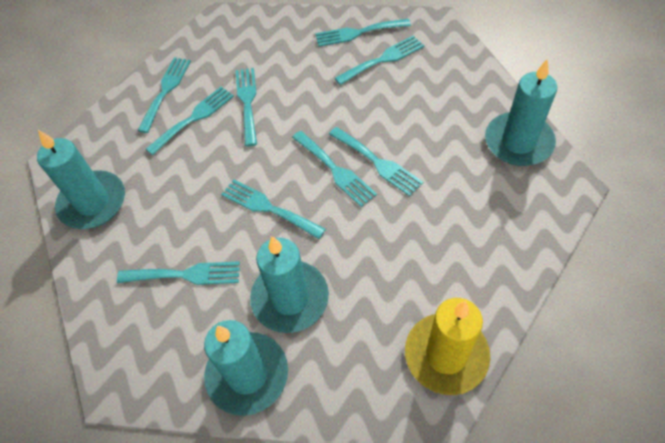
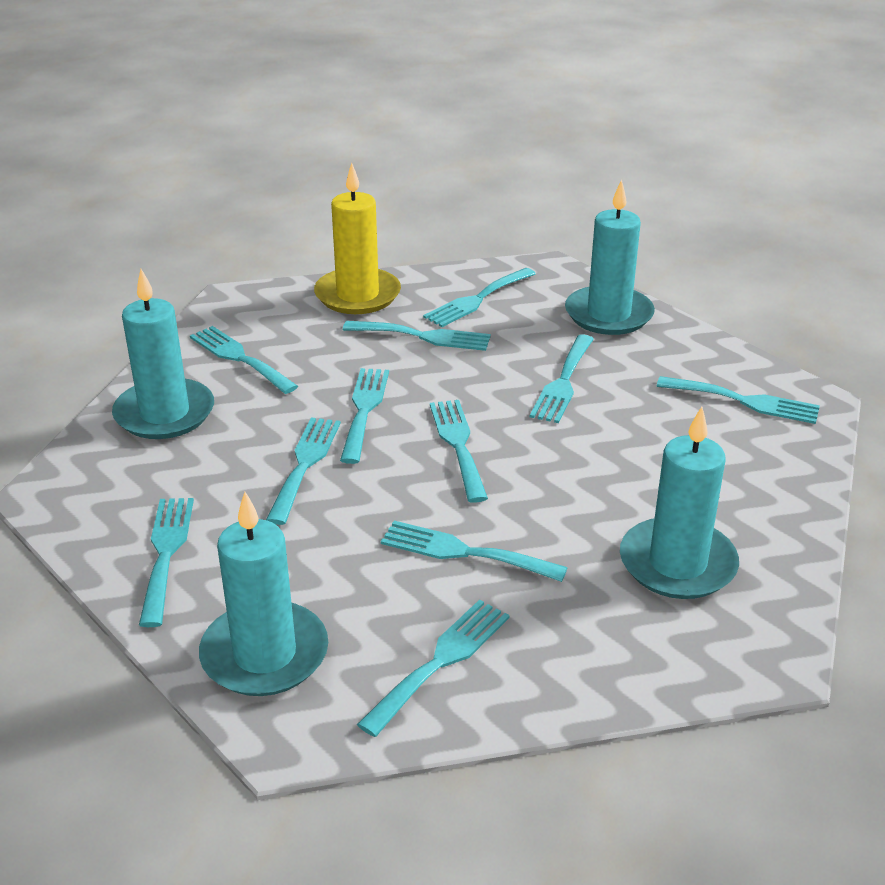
turquoise fork: [117,261,240,285] [137,57,191,133] [146,87,234,155] [221,179,326,239] [236,68,257,146] [292,131,377,207] [315,19,411,47] [329,127,423,196] [335,35,424,85] = 9 -> [139,498,194,627] [190,326,298,394] [266,417,341,525] [340,368,389,464] [343,321,491,351] [357,600,510,737] [381,521,568,582] [423,268,536,327] [430,400,488,503] [530,334,594,423] [657,376,820,424] = 11

